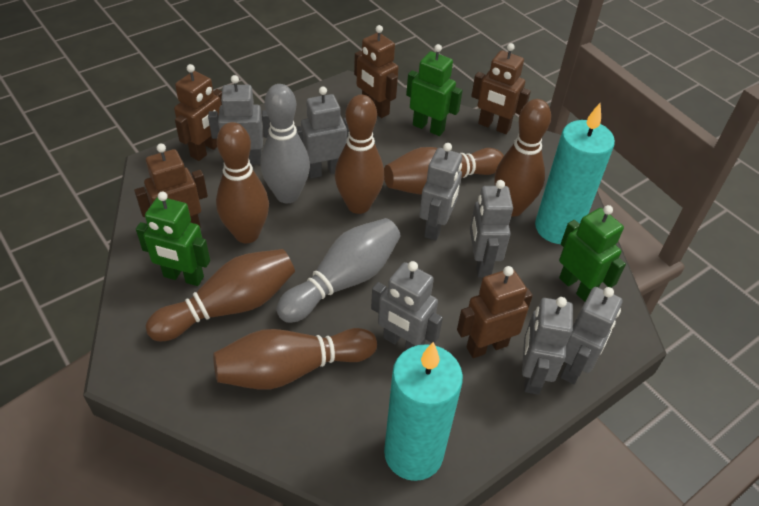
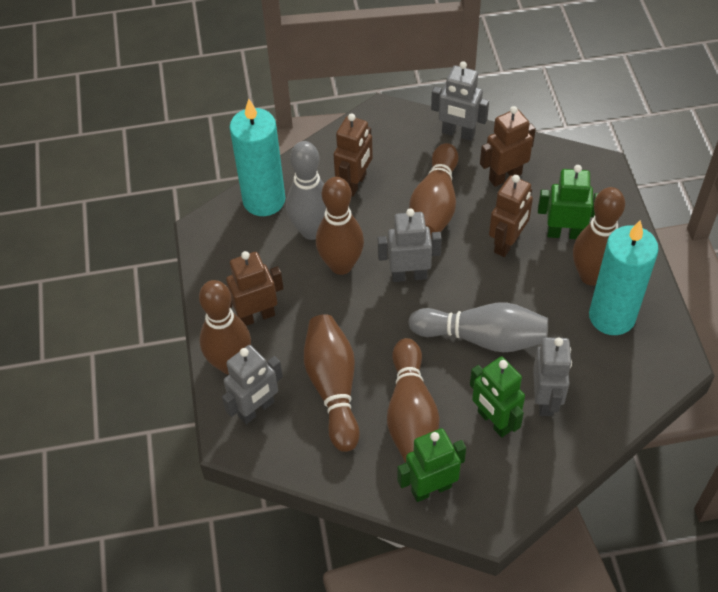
brown robot: [134,144,208,228] [174,64,222,161] [354,25,398,118] [457,266,533,358] [471,43,531,134] = 5 -> [225,251,284,326] [334,113,373,197] [480,106,536,187] [489,175,533,257] = 4
grey robot: [208,75,270,165] [296,86,349,178] [371,261,443,351] [419,143,462,241] [470,180,513,277] [522,297,573,395] [560,287,623,384] = 7 -> [222,345,283,424] [378,208,442,282] [431,61,489,141] [533,337,572,416] = 4

